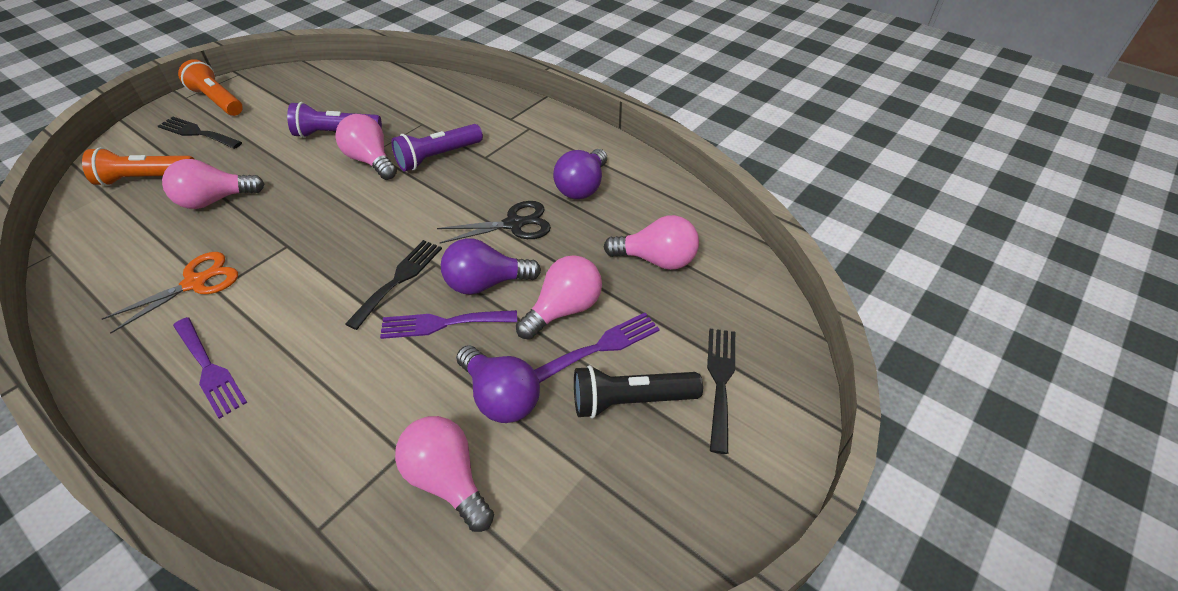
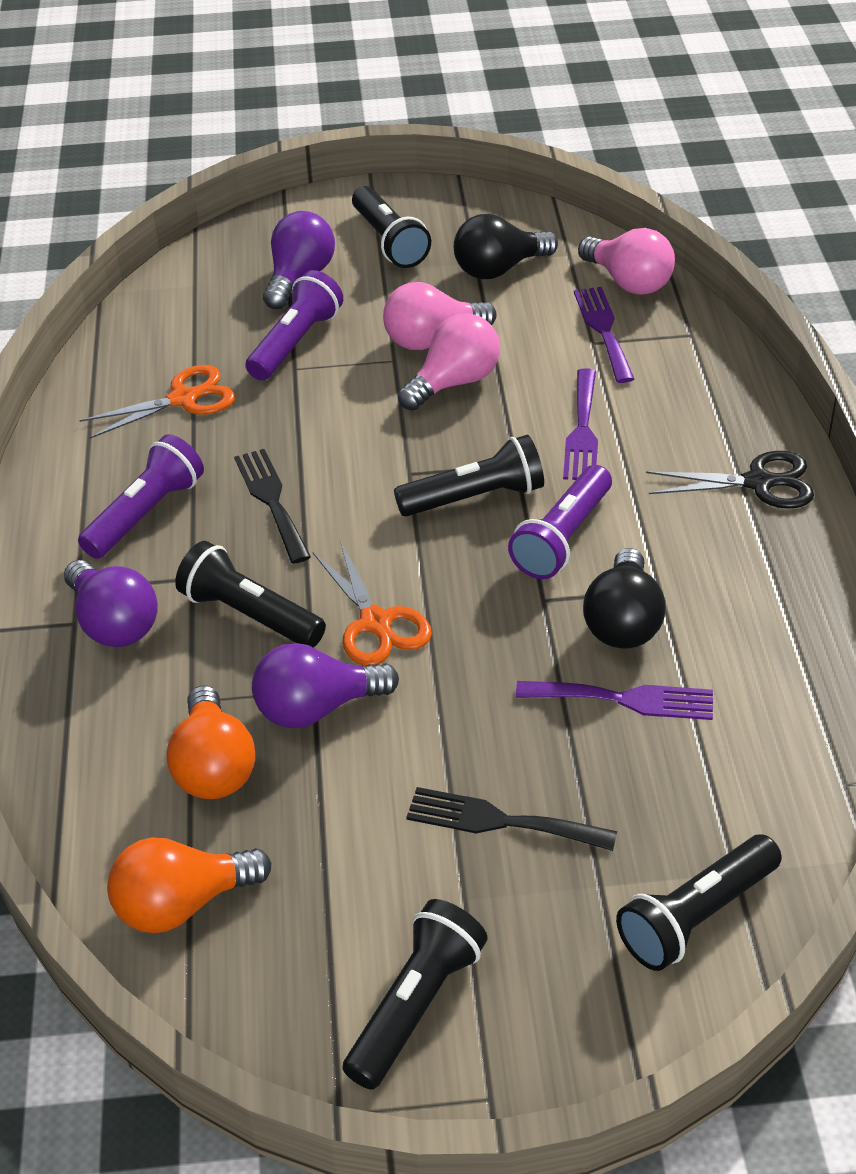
black flashlight: [574,365,703,418] = 1 -> [175,541,326,647] [343,899,488,1090] [352,186,431,268] [394,435,544,517] [616,834,782,971] = 5
black fork: [158,116,242,149] [345,240,442,330] [707,329,735,454] = 3 -> [234,449,311,564] [406,787,617,851] = 2
black light bulb: none = 0 -> [454,214,558,279] [583,548,666,648] = 2
orange flashlight: [82,147,194,186] [178,59,243,116] = 2 -> none = 0
orange light bulb: none = 0 -> [107,837,272,933] [166,685,255,799] = 2
orange scissors: [102,252,238,333] = 1 -> [79,365,235,439] [313,541,432,666] = 2
pink light bulb: [162,159,264,209] [335,114,397,180] [395,416,494,532] [516,255,602,340] [604,215,699,270] = 5 -> [383,282,497,350] [398,313,500,411] [578,228,675,295] = 3
purple flashlight: [287,102,382,138] [391,124,483,172] = 2 -> [78,434,204,559] [245,270,343,380] [508,465,612,579] = 3

